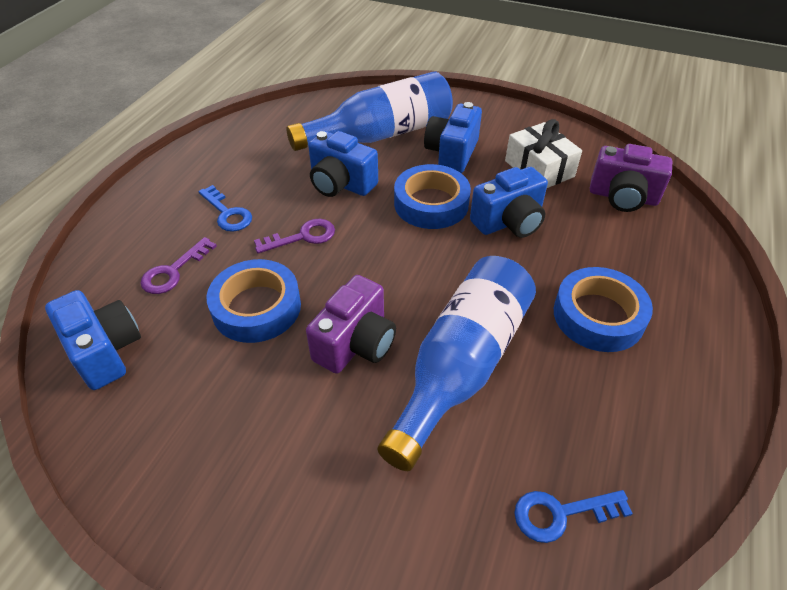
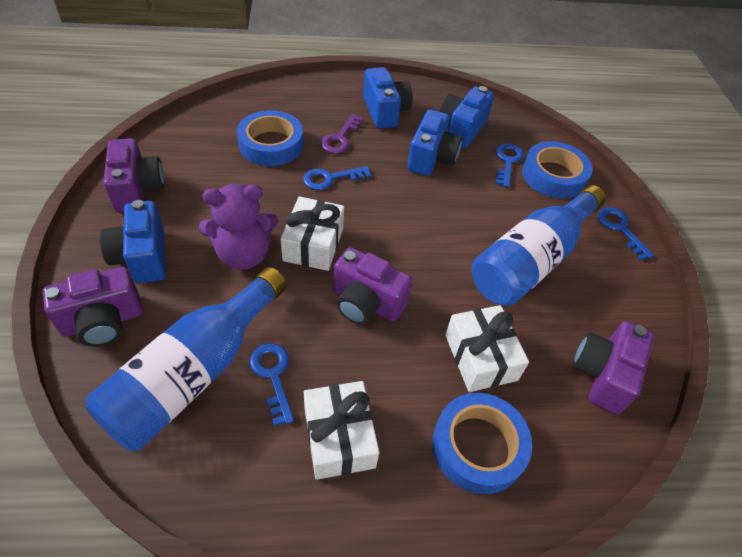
blue key: [198,185,252,232] [514,490,633,543] = 2 -> [249,343,294,426] [303,166,371,190] [495,143,524,188] [598,207,654,260] = 4
purple camera: [306,275,396,374] [590,144,672,212] = 2 -> [43,267,142,347] [103,138,165,212] [334,247,412,325] [573,321,654,414] = 4
purple key: [140,237,217,294] [254,219,335,253] = 2 -> [321,114,364,154] = 1
purple teddy bear: none = 0 -> [199,184,278,270] = 1
white gift: [505,119,582,188] = 1 -> [280,196,344,271] [304,381,379,480] [445,305,529,392] = 3

